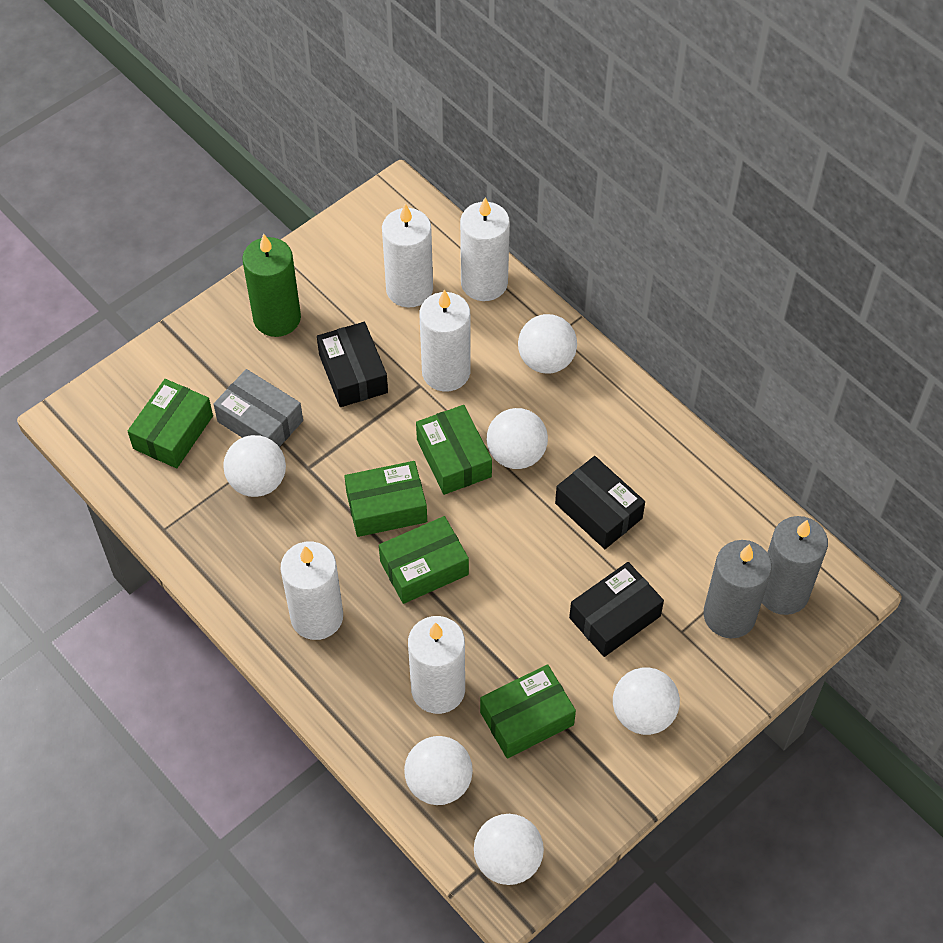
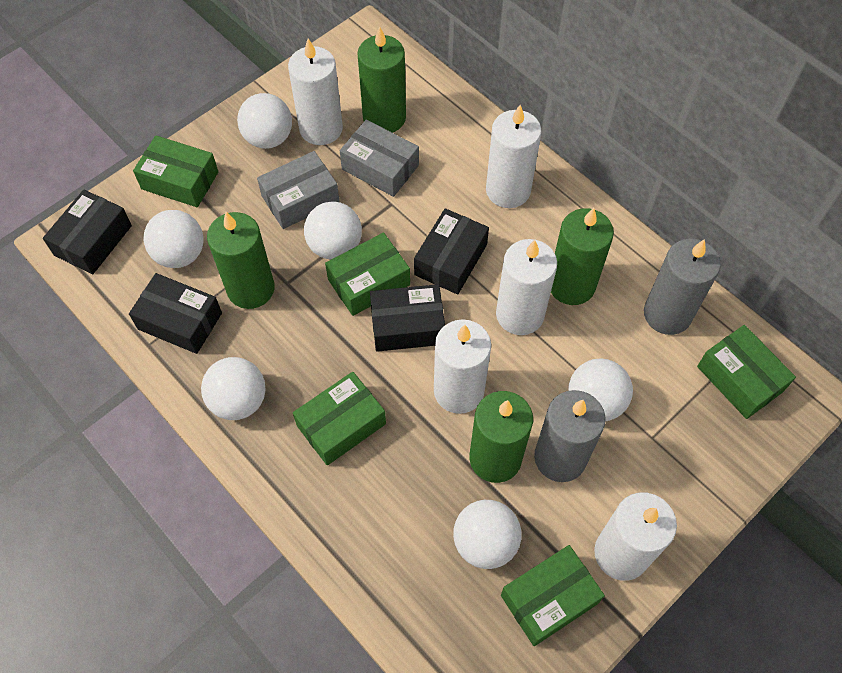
black box: [317,322,388,407] [555,456,645,549] [569,562,664,657] = 3 -> [43,190,132,274] [129,273,222,354] [370,284,445,352] [414,208,489,294] = 4
green candle: [242,234,301,337] = 1 -> [207,212,275,309] [357,26,406,133] [469,391,533,483] [551,208,614,305] = 4
grey box: [214,369,303,447] = 1 -> [257,151,340,229] [340,120,419,197] = 2

